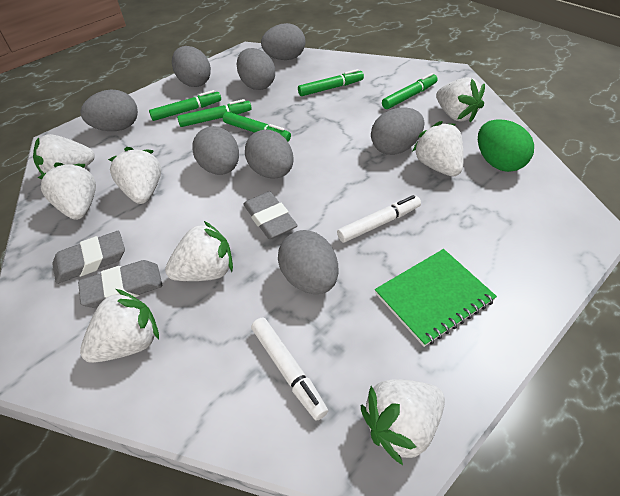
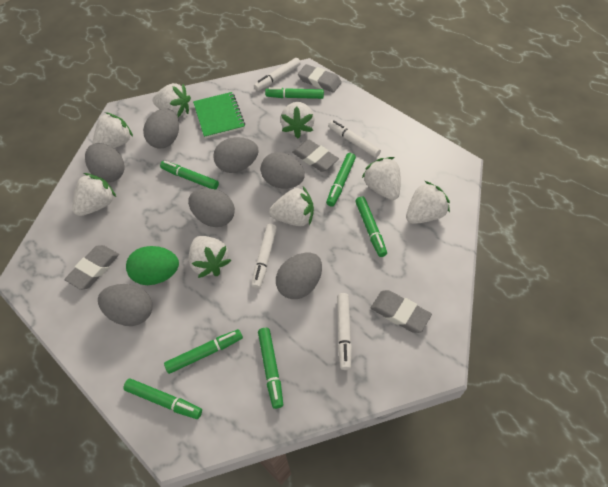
green marker: [149,90,221,121] [177,99,252,127] [223,112,291,141] [298,69,364,96] [382,73,438,109] = 5 -> [123,379,202,419] [160,161,219,190] [164,329,243,374] [258,328,283,409] [265,87,324,99] [326,153,356,207] [355,196,387,257] = 7
grey egg: [80,90,138,131] [172,46,211,87] [192,126,239,175] [237,48,275,90] [245,129,293,178] [261,23,305,60] [278,230,338,294] [371,107,424,155] = 8 -> [85,143,125,182] [98,284,152,326] [143,108,179,149] [188,188,235,227] [213,137,259,173] [261,152,305,189] [276,253,322,299] = 7
grey eraser: [52,231,125,284] [78,260,162,308] [243,191,298,239] = 3 -> [65,245,119,290] [292,140,339,172] [298,64,342,93] [371,290,432,333] = 4
white marker: [251,317,328,421] [337,195,421,243] = 2 -> [251,224,277,289] [254,58,301,91] [328,120,381,158] [337,293,352,370] = 4

